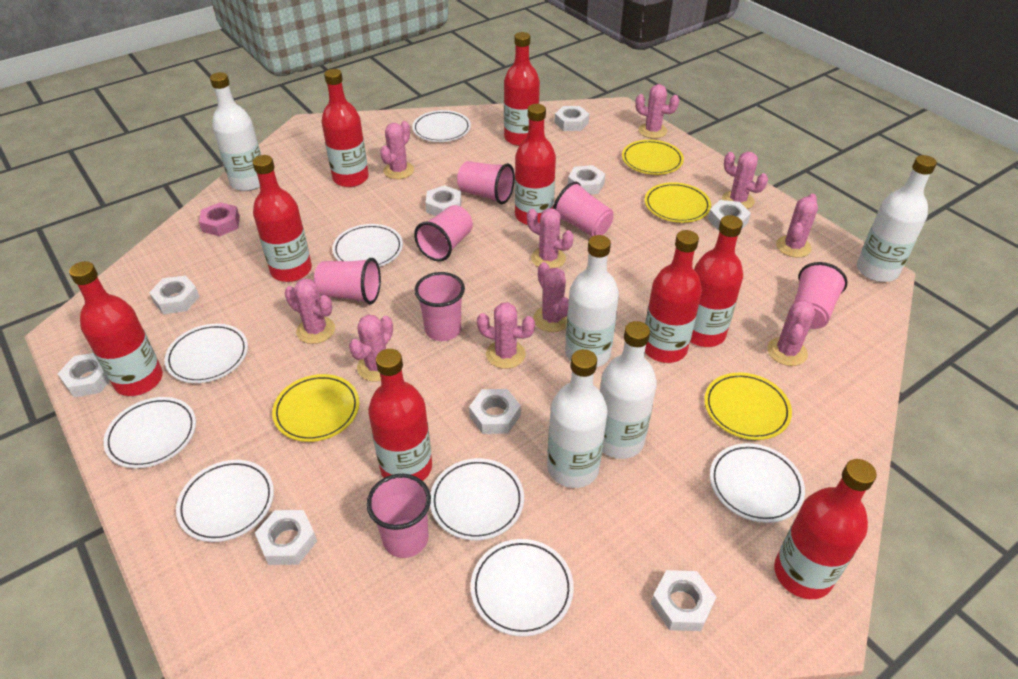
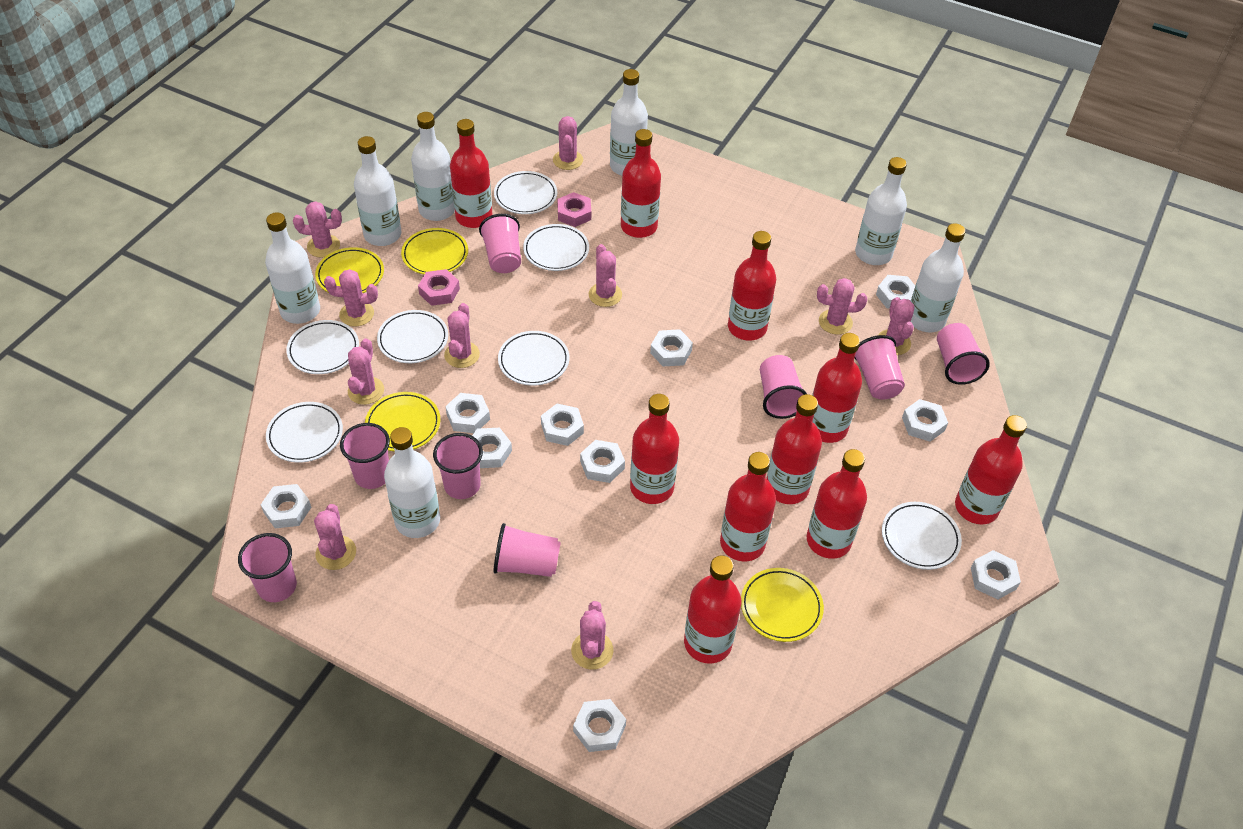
pink cup: [314,258,381,304] [366,474,431,558] [414,205,473,262] [415,272,465,341] [457,161,515,204] [553,182,613,236] [793,262,848,329] = 7 -> [238,533,297,602] [340,423,390,489] [433,433,483,499] [479,214,521,273] [493,523,561,577] [760,355,807,419] [854,335,905,400] [937,323,990,385] = 8
pink nut: [199,202,240,236] = 1 -> [418,269,460,306] [557,192,591,227] = 2
red bottle: [69,261,163,396] [252,155,312,282] [322,69,369,187] [368,349,432,481] [504,32,540,146] [515,104,556,225] [645,230,702,363] [690,215,743,347] [774,459,877,599] = 9 -> [450,119,493,228] [621,129,661,238] [630,394,679,504] [684,555,741,664] [720,452,776,561] [728,231,776,341] [766,394,822,504] [806,449,867,559] [812,333,862,443] [955,415,1027,525] = 10
white bottle: [210,72,261,191] [547,349,608,488] [565,235,619,367] [600,321,657,459] [857,155,937,282] = 5 -> [265,212,320,324] [354,136,401,246] [384,427,440,538] [411,112,455,221] [610,69,648,176] [855,157,907,265] [911,223,965,332] = 7
white nut: [58,353,110,397] [149,276,200,314] [255,510,317,565] [425,185,461,216] [469,389,521,434] [554,106,589,131] [568,165,605,195] [651,570,716,631] [708,200,751,231] = 9 -> [261,484,312,528] [446,393,490,433] [472,428,512,468] [541,404,584,446] [573,699,626,752] [580,440,625,483] [650,329,693,367] [876,275,915,309] [902,399,948,442] [971,550,1021,600] = 10
white plate: [103,397,196,468] [165,324,248,383] [176,460,274,542] [332,224,403,267] [412,110,471,142] [430,458,524,540] [471,539,574,636] [710,443,805,523] = 8 -> [266,402,343,463] [286,320,359,374] [377,310,448,363] [494,171,557,214] [498,331,569,386] [523,224,589,271] [882,502,962,570] = 7

